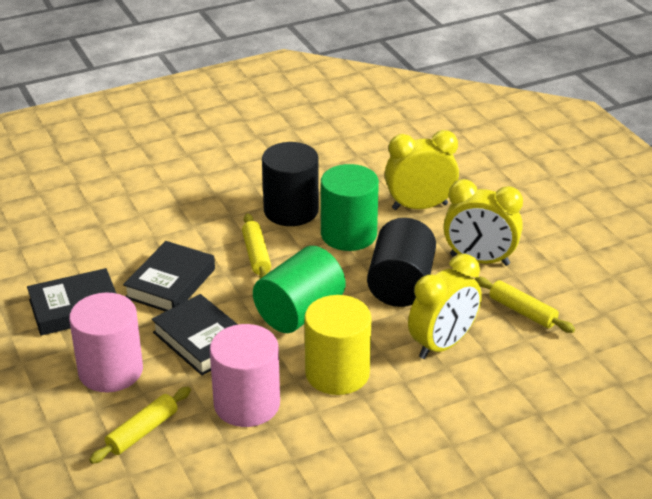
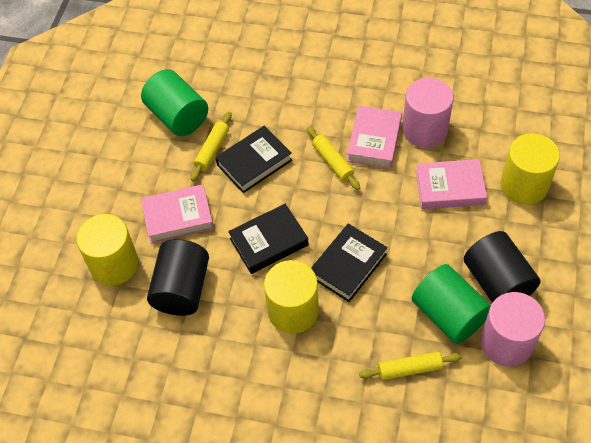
pink book: none = 0 -> [141,184,214,244] [347,106,402,168] [416,159,487,209] = 3
yellow clock: [385,130,459,210] [408,254,482,359] [443,179,523,266] = 3 -> none = 0
yellow cylinder: [304,295,372,395] = 1 -> [76,214,139,286] [264,260,319,334] [501,133,560,205] = 3

